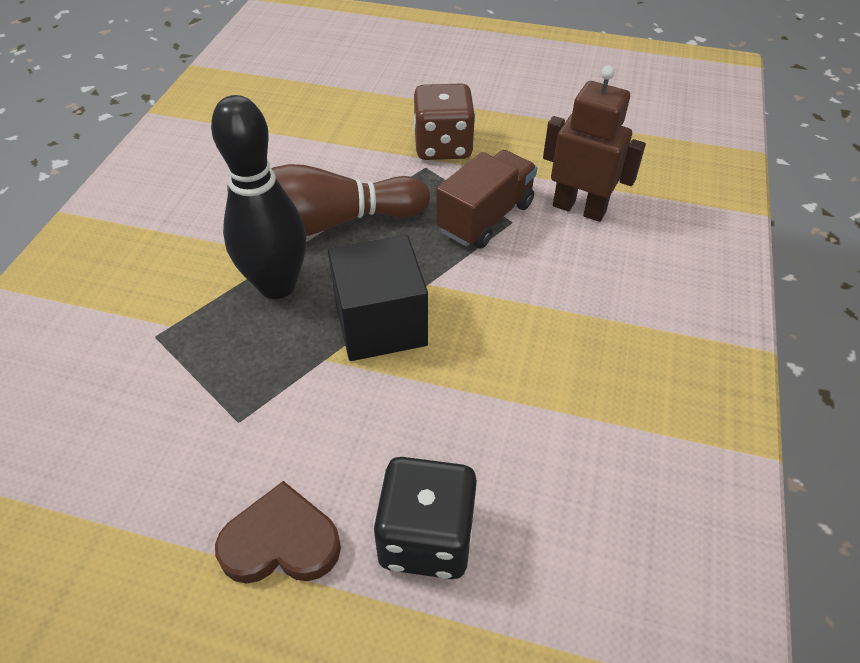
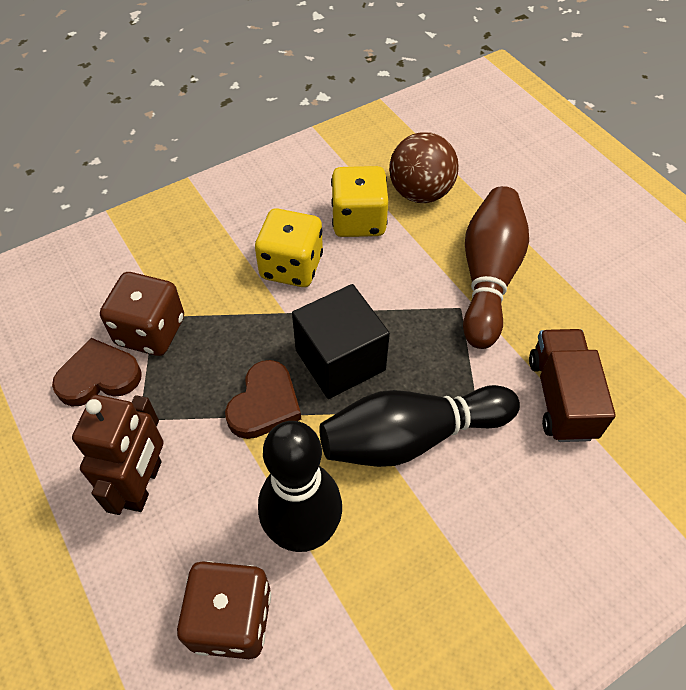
black bowling pin: [211,95,306,299] = 1 -> [258,421,342,552] [319,385,520,467] = 2
black dice: [373,457,477,579] = 1 -> none = 0
brown ball: none = 0 -> [389,132,459,203] = 1
brown dice: [414,83,475,160] = 1 -> [100,272,184,356] [177,561,271,659] = 2
brown heart: [215,481,341,584] = 1 -> [52,338,142,406] [225,360,301,439] = 2
yellow dice: none = 0 -> [255,208,323,287] [331,166,388,237] = 2

